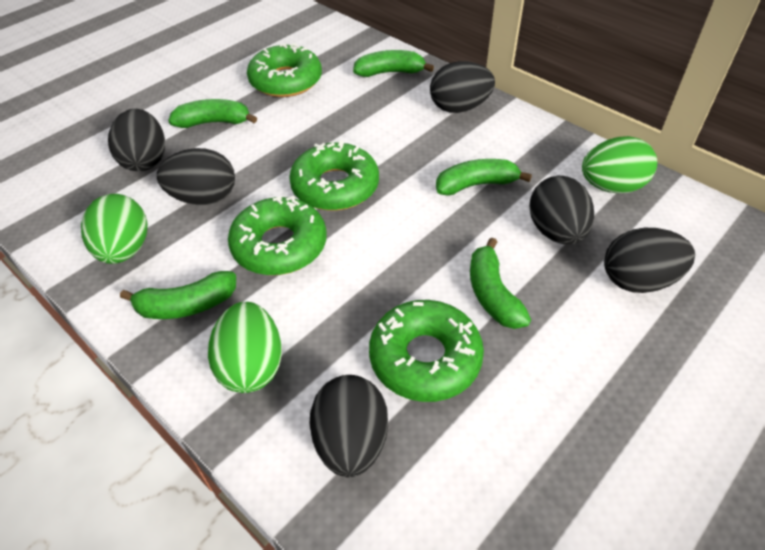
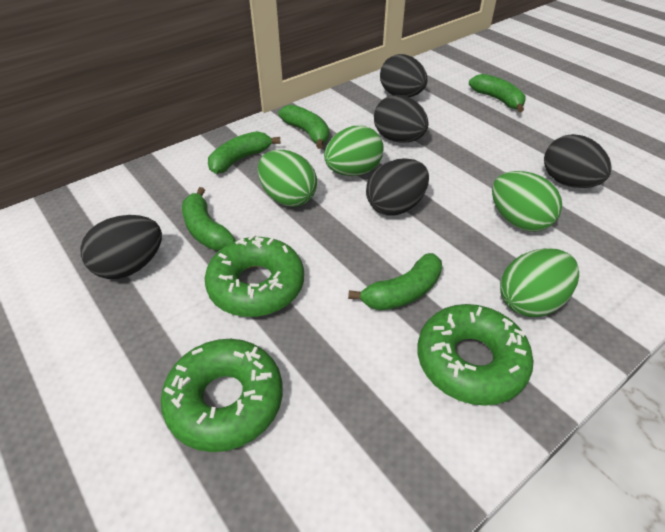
black egg: [108,109,165,171] [157,148,235,205] [309,375,388,477] [430,61,495,113] [529,176,594,244] [604,228,695,293] = 6 -> [80,215,162,279] [366,158,429,216] [374,95,429,143] [380,54,427,97] [544,134,612,188] = 5
green donut: [228,196,327,275] [247,43,322,97] [289,140,379,211] [369,300,484,402] = 4 -> [161,339,283,452] [205,234,304,317] [418,304,533,406] = 3
green egg: [81,194,147,264] [208,302,282,393] [582,136,657,193] = 3 -> [258,150,317,207] [324,126,384,176] [492,171,562,232] [500,248,579,317] = 4

